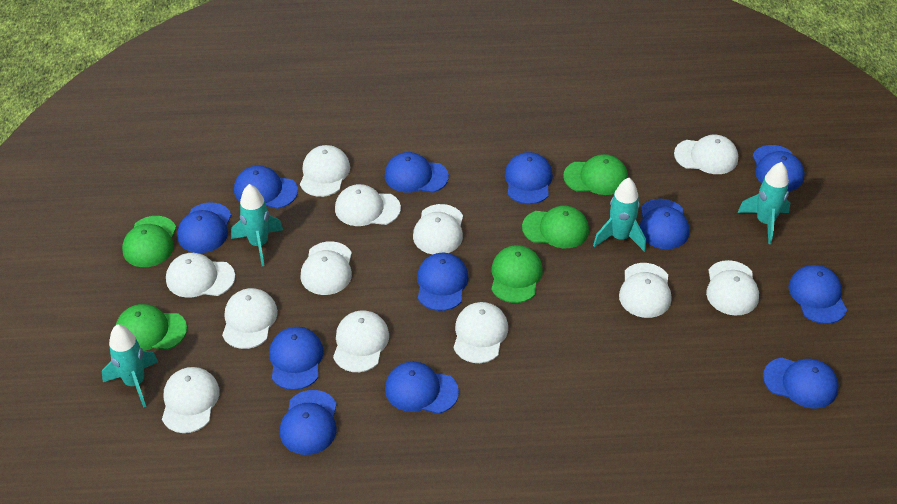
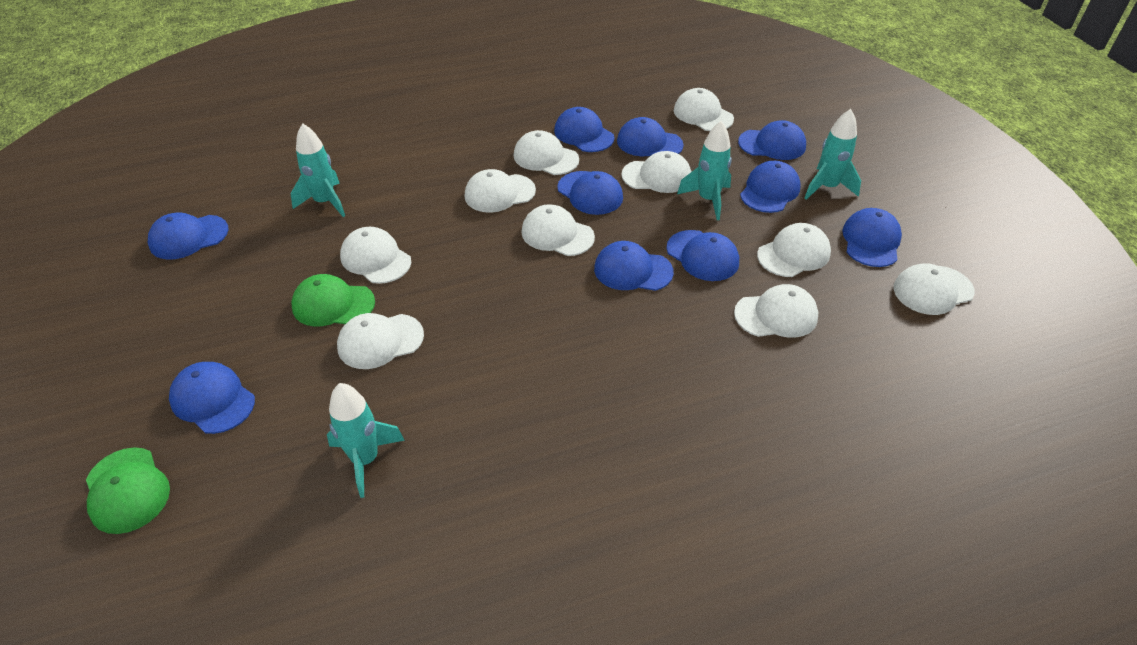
blue cap: [177,203,231,253] [234,165,298,209] [269,327,324,390] [280,390,337,455] [384,152,449,193] [385,362,459,414] [417,253,468,311] [505,152,553,204] [639,199,689,249] [752,145,804,191] [763,358,838,409] [788,265,847,324] = 12 -> [148,212,229,260] [169,362,255,434] [554,107,614,152] [557,171,623,215] [594,241,674,291] [617,117,684,156] [667,230,739,281] [738,120,806,160] [740,161,801,213] [842,208,902,267] = 10
green cap: [116,304,187,351] [122,216,176,267] [491,245,543,303] [522,206,589,248] [563,154,628,195] = 5 -> [86,447,170,534] [291,274,375,326] = 2
white cap: [162,367,220,433] [166,253,235,298] [222,288,278,349] [300,145,350,197] [301,241,352,295] [333,311,389,372] [335,184,401,226] [413,204,463,254] [453,302,508,363] [619,263,671,318] [674,135,738,174] [706,260,759,315] = 12 -> [337,313,424,369] [340,227,411,284] [465,169,536,213] [514,130,579,175] [521,204,595,256] [621,151,692,193] [674,88,734,131] [734,284,818,338] [757,223,831,277] [894,263,975,315] = 10

